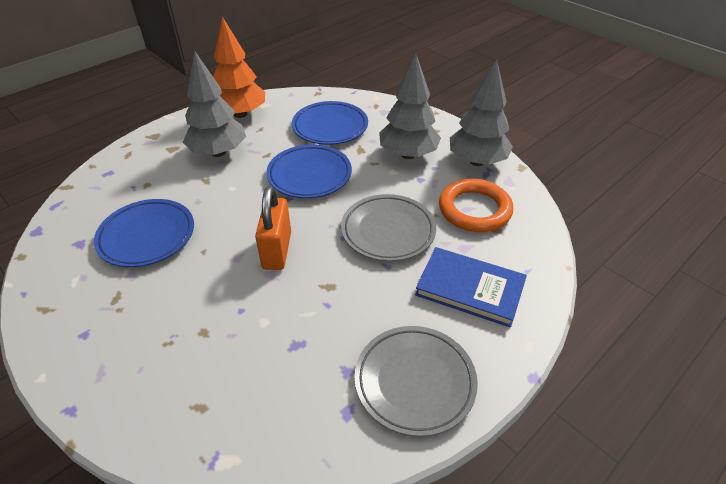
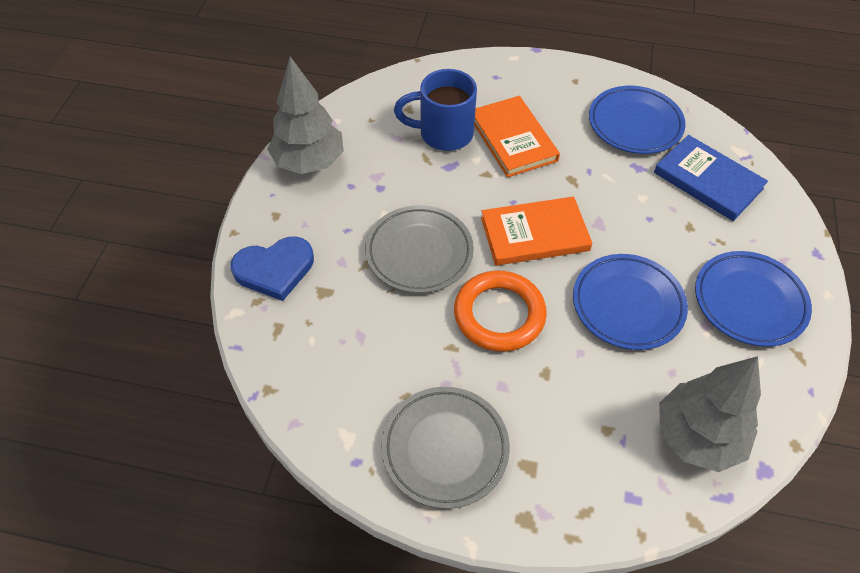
blue heart: none = 0 -> [231,236,314,301] = 1
blue mug: none = 0 -> [394,69,477,151] = 1
grey tree: [183,52,246,157] [379,53,441,159] [450,59,513,166] = 3 -> [267,57,344,174] [659,356,761,472] = 2
orange book: none = 0 -> [474,96,560,177] [481,196,592,266] = 2
orange padlock: [255,186,291,270] = 1 -> none = 0
orange tree: [213,17,265,118] = 1 -> none = 0

